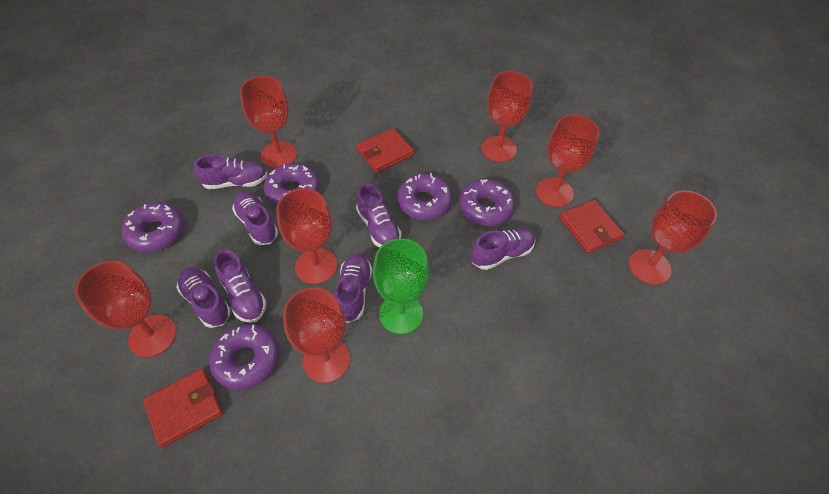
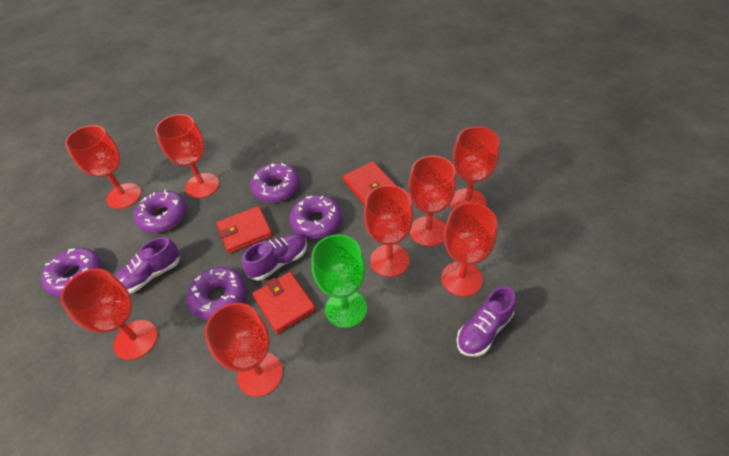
purple shoe: [177,267,231,328] [194,155,267,189] [214,250,267,323] [232,192,278,245] [335,254,372,323] [356,183,401,248] [471,228,536,270] = 7 -> [115,237,180,293] [242,234,307,281] [457,286,516,357] = 3
red goblet: [75,261,176,358] [240,76,297,169] [276,188,337,284] [283,287,350,383] [481,71,533,162] [536,115,600,207] [629,190,717,285] = 7 -> [61,269,158,360] [65,125,141,209] [155,114,219,198] [205,303,283,397] [364,185,413,277] [408,156,456,247] [441,203,497,297] [450,126,500,209] = 8

